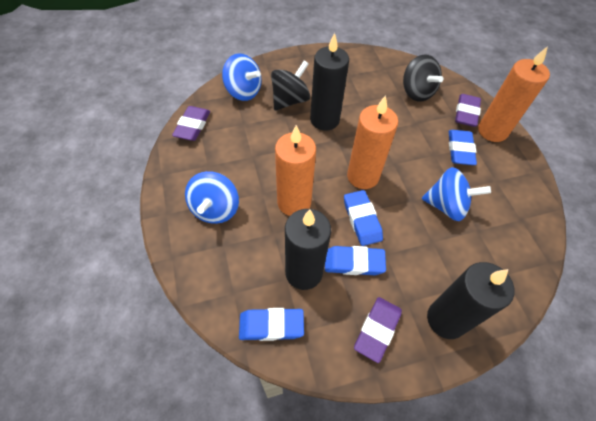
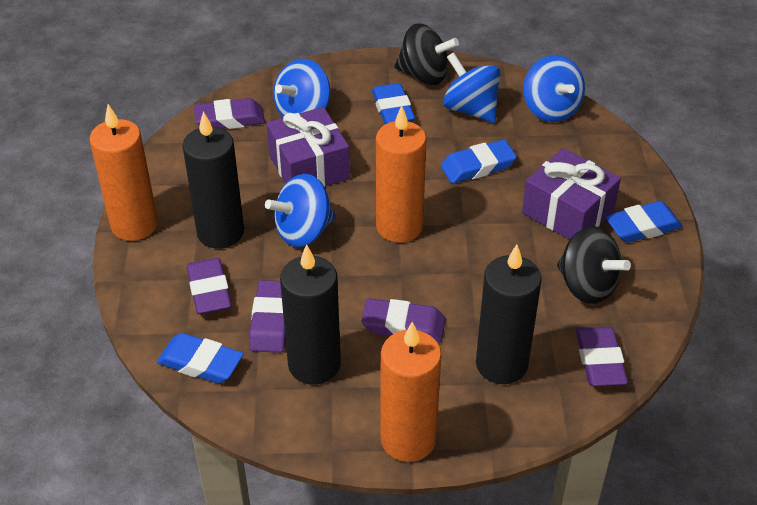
blue spinning top: [185,171,239,224] [222,53,262,101] [422,167,491,221] = 3 -> [265,174,336,247] [273,59,330,117] [443,52,500,123] [523,55,585,122] = 4
purple eraser: [172,106,210,141] [354,297,402,363] [455,94,481,127] = 3 -> [187,258,232,314] [194,98,265,129] [249,280,286,353] [361,298,446,342] [576,327,628,386] = 5
purple gift: none = 0 -> [266,107,350,187] [522,148,621,240] = 2

